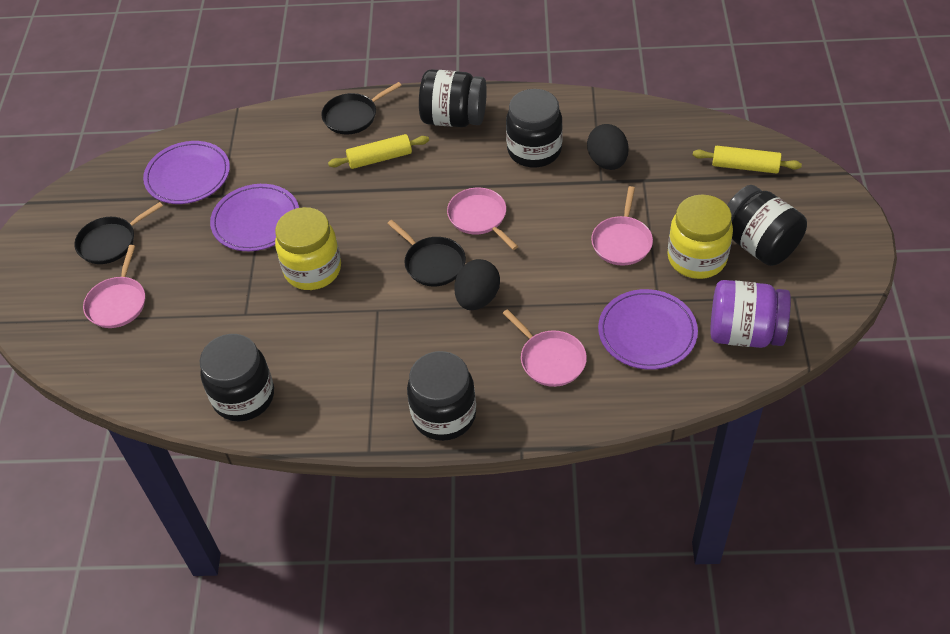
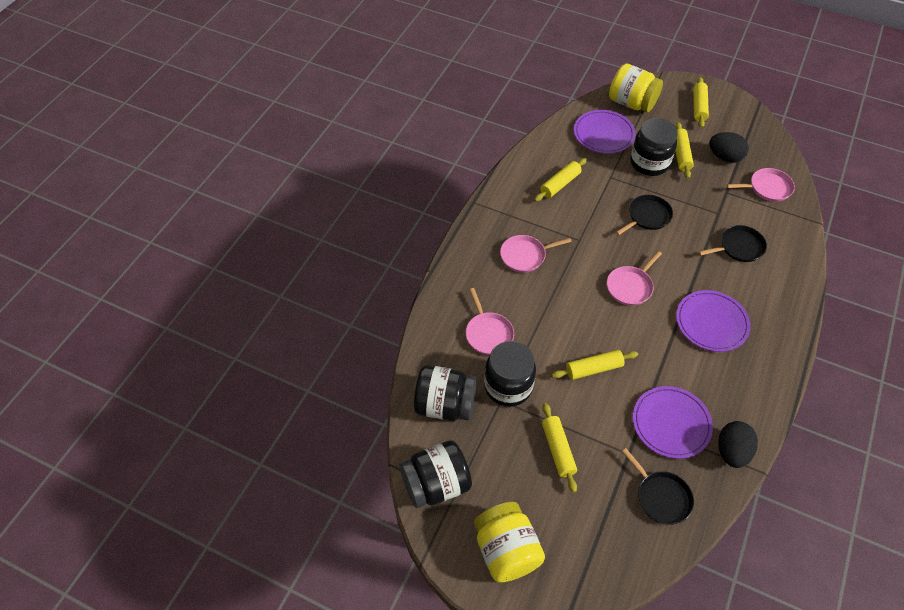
black jar: [200,334,274,422] [407,351,476,441] [419,69,487,127] [506,89,563,167] [727,185,807,266] = 5 -> [399,440,472,508] [414,365,477,421] [484,341,536,407] [630,118,678,176] = 4
purple jar: [710,280,791,348] = 1 -> none = 0
yellow rolling pin: [328,134,429,169] [693,146,802,174] = 2 -> [534,158,587,202] [542,403,577,493] [552,350,638,380] [675,122,694,179] [693,77,709,128] = 5

